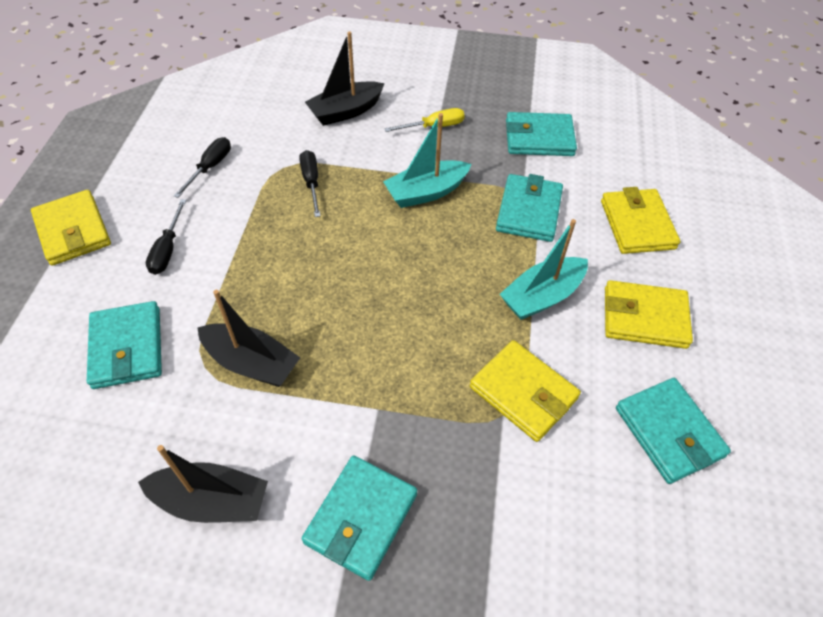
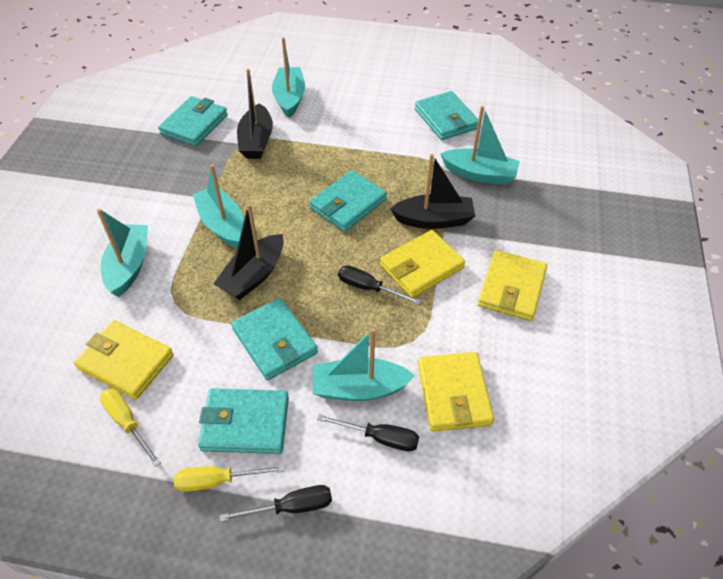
turquoise boat: [383,113,471,208] [500,219,588,320] = 2 -> [97,209,148,297] [193,164,244,248] [272,37,305,118] [313,328,415,401] [440,106,520,185] = 5
yellow screwdriver: [384,108,465,132] = 1 -> [100,389,161,467] [174,465,285,492] = 2

